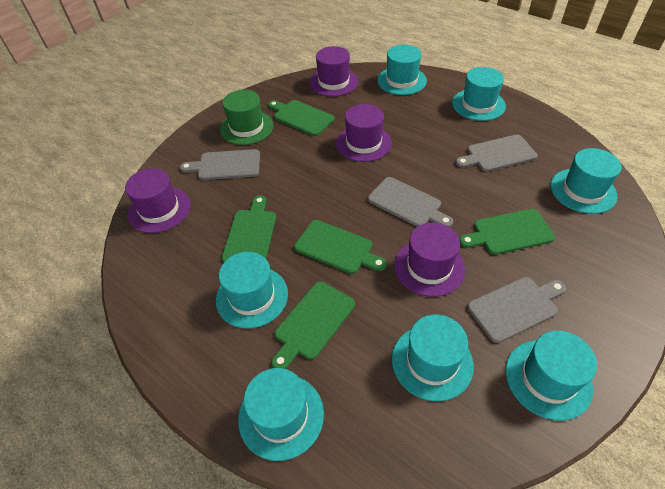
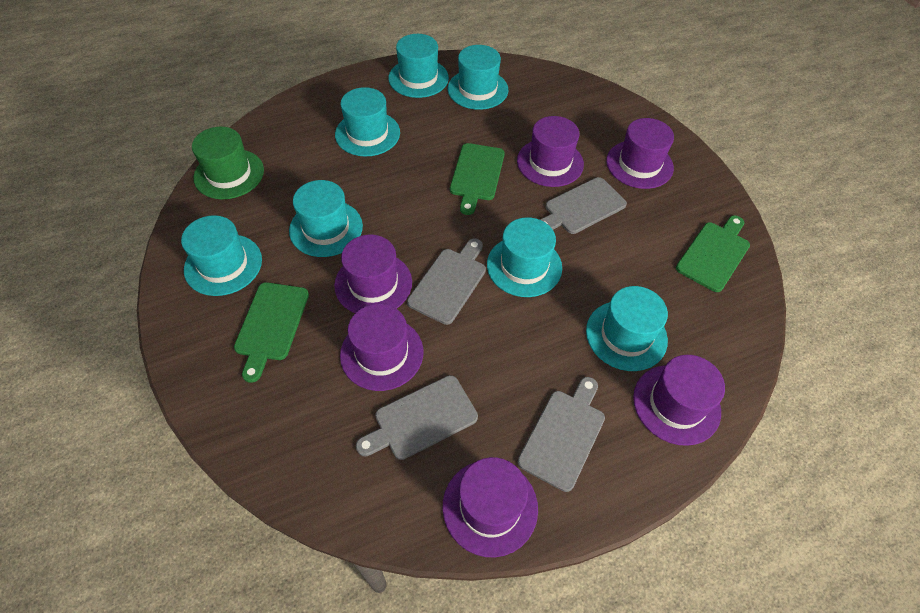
green cutting board: [222,195,276,263] [268,100,335,136] [272,281,355,369] [294,220,387,274] [460,209,555,255] = 5 -> [234,282,309,383] [450,143,505,215] [676,215,750,292] = 3
purple hat: [125,168,191,233] [309,46,358,97] [336,104,392,162] [394,222,465,297] = 4 -> [334,235,412,313] [340,304,423,391] [442,457,538,557] [517,116,584,187] [606,118,674,189] [633,355,725,446] = 6

